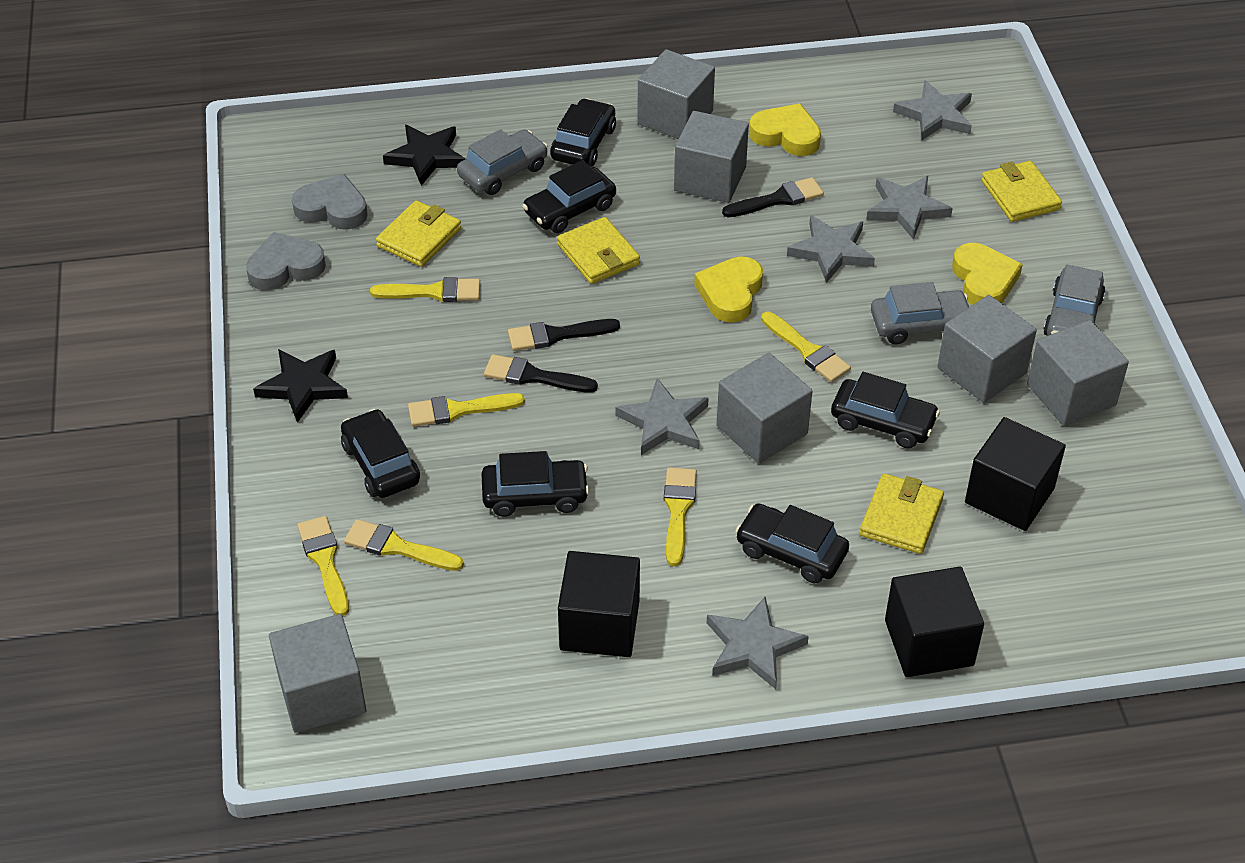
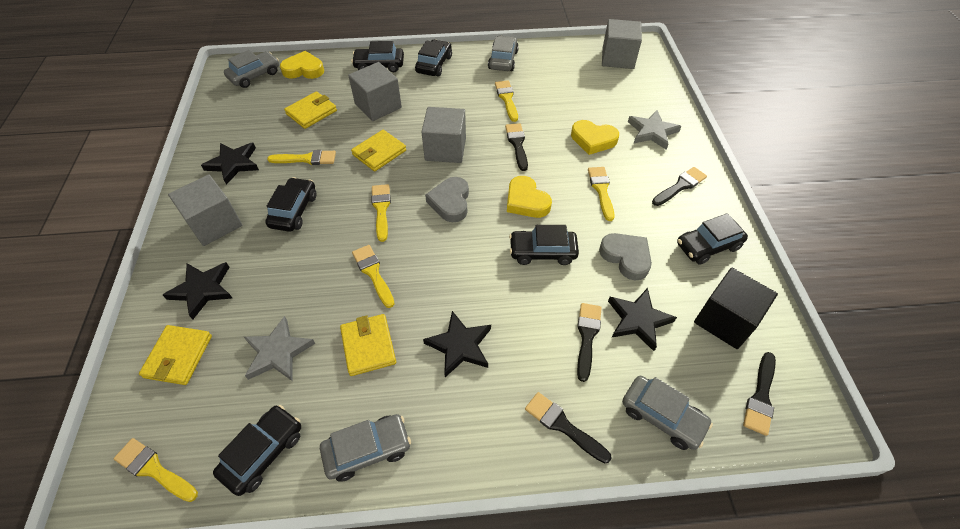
black brush: [484,354,598,393] [508,319,620,351] [722,177,824,217] = 3 -> [505,123,528,171] [525,392,612,463] [577,303,602,382] [652,167,707,206] [743,352,776,436] = 5
black cube: [558,551,640,657] [885,566,984,677] [965,417,1066,531] = 3 -> [694,267,778,349] = 1
black star: [253,349,348,423] [383,125,465,186] = 2 -> [163,262,232,319] [201,143,259,185] [423,311,491,377] [608,288,677,351] = 4
grey car: [457,129,548,195] [871,282,969,344] [1043,265,1106,336] = 3 -> [224,50,279,88] [320,414,411,482] [488,35,519,71] [622,376,713,450] = 4
grey cube: [269,614,366,733] [637,49,715,139] [674,111,749,203] [717,353,812,464] [937,295,1037,403] [1027,320,1129,426] = 6 -> [168,174,242,246] [348,62,402,121] [422,107,466,163] [602,19,642,69] = 4
grey star: [615,378,709,455] [707,597,809,689] [787,215,875,283] [866,176,953,240] [893,80,972,140] = 5 -> [244,316,315,381] [628,110,681,150] = 2

